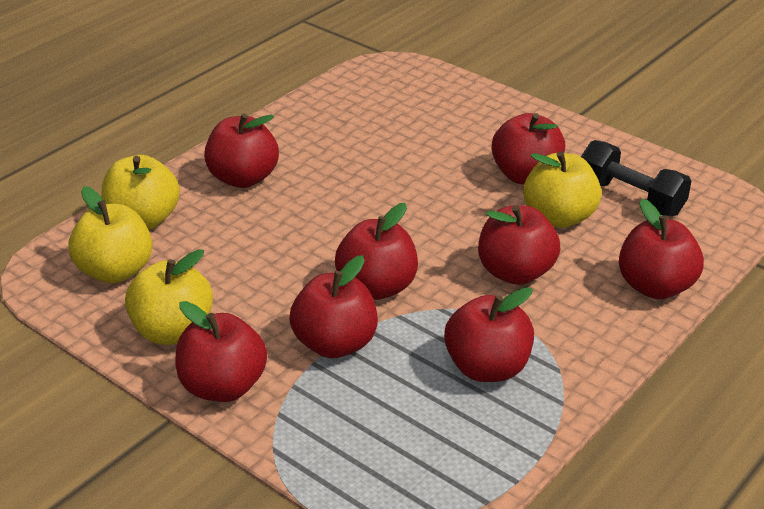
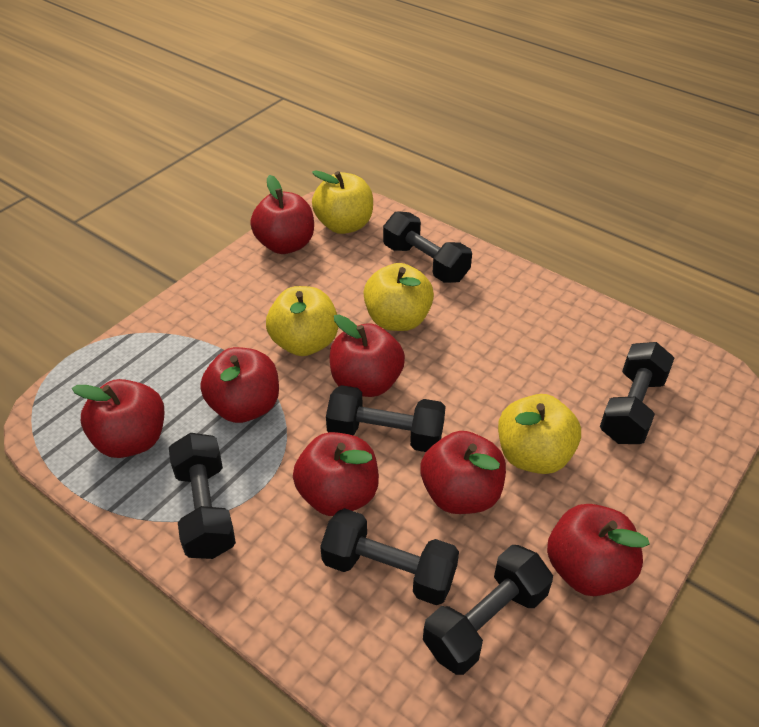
black dumbbell: [581,140,691,216] = 1 -> [169,433,236,559] [320,508,459,605] [326,385,446,452] [383,211,472,283] [423,545,553,675] [600,342,674,444] = 6
red apple: [176,301,267,402] [204,114,279,188] [289,255,378,358] [335,203,418,300] [444,287,534,382] [478,205,560,285] [492,113,565,185] [619,199,704,299] = 8 -> [72,379,164,458] [200,347,279,423] [250,175,314,254] [293,432,379,516] [330,314,405,397] [420,431,506,514] [547,504,650,596] = 7

